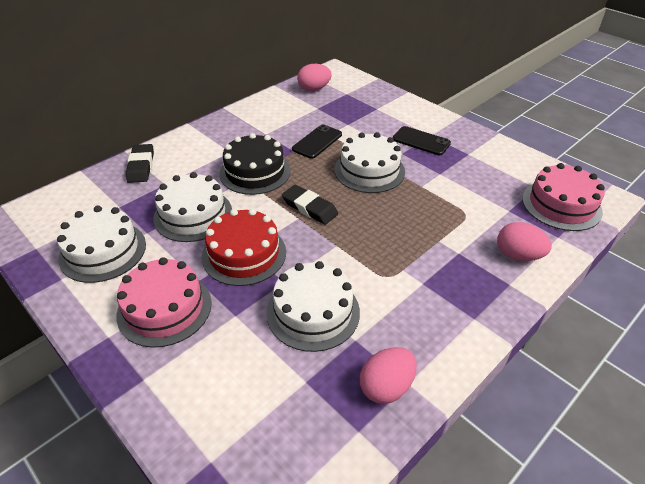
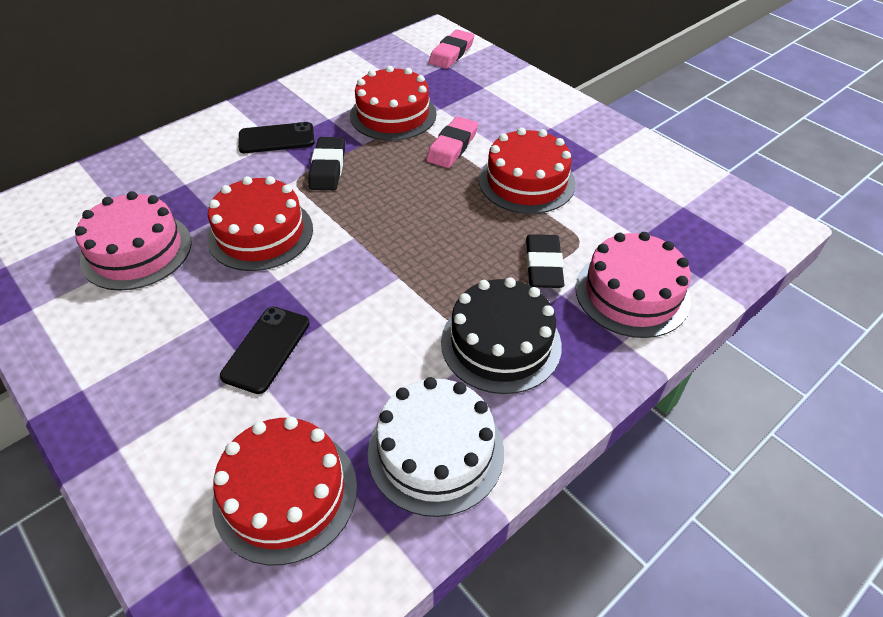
pink egg: [297,64,332,91] [360,347,417,404] [497,222,552,261] = 3 -> none = 0
pink eraser: none = 0 -> [426,116,478,168] [429,29,475,69] = 2
red cake: [202,209,286,286] = 1 -> [207,176,313,271] [212,417,357,565] [350,66,437,141] [479,128,576,214] = 4
white cake: [57,205,146,283] [153,172,232,242] [267,261,360,352] [335,132,405,193] = 4 -> [368,377,504,517] = 1

